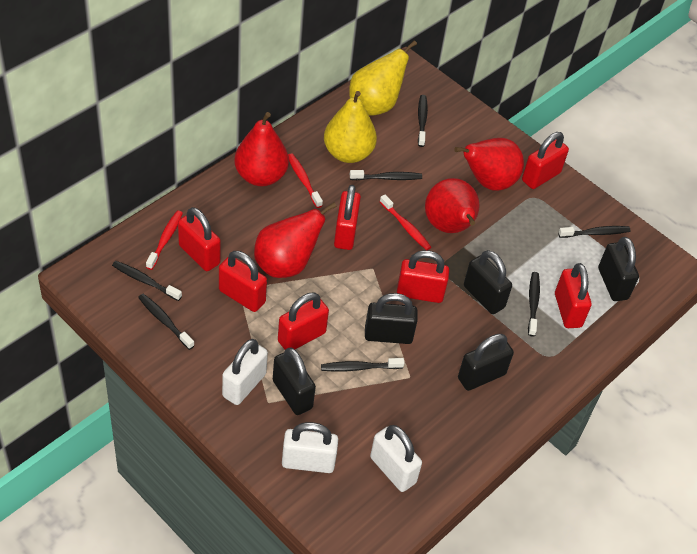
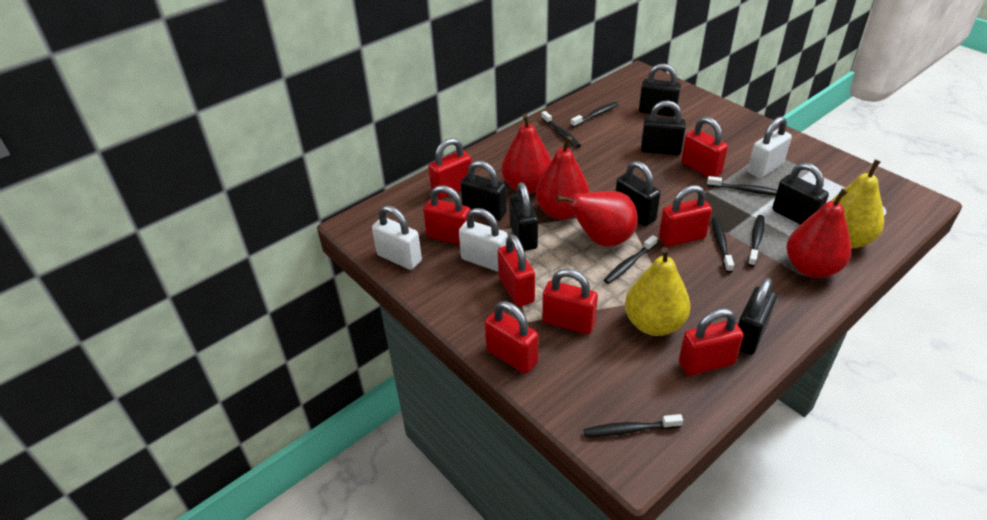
black padlock: [273,347,316,415] [365,293,418,344] [458,334,514,391] [464,250,512,314] [598,237,639,301] = 5 -> [461,160,507,221] [509,182,538,251] [616,161,661,226] [639,64,681,117] [641,101,686,155] [738,278,777,355] [772,163,829,225] = 7
red padlock: [178,207,221,271] [219,251,267,312] [278,293,329,350] [334,185,361,250] [397,250,449,303] [522,132,569,189] [555,263,592,328] = 7 -> [423,185,471,245] [428,138,472,199] [485,301,538,374] [498,234,535,307] [542,269,598,334] [659,185,712,247] [679,308,744,376] [681,117,728,177] = 8
red toothbrush: [146,211,183,270] [288,153,323,208] [380,194,431,250] = 3 -> none = 0

